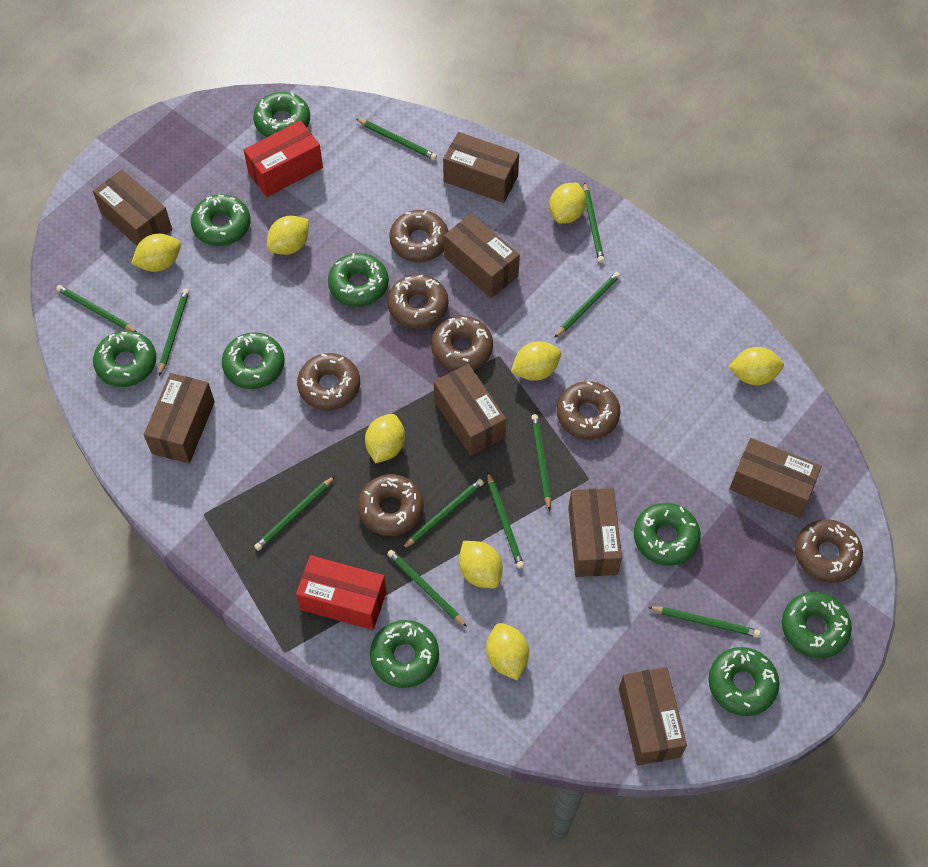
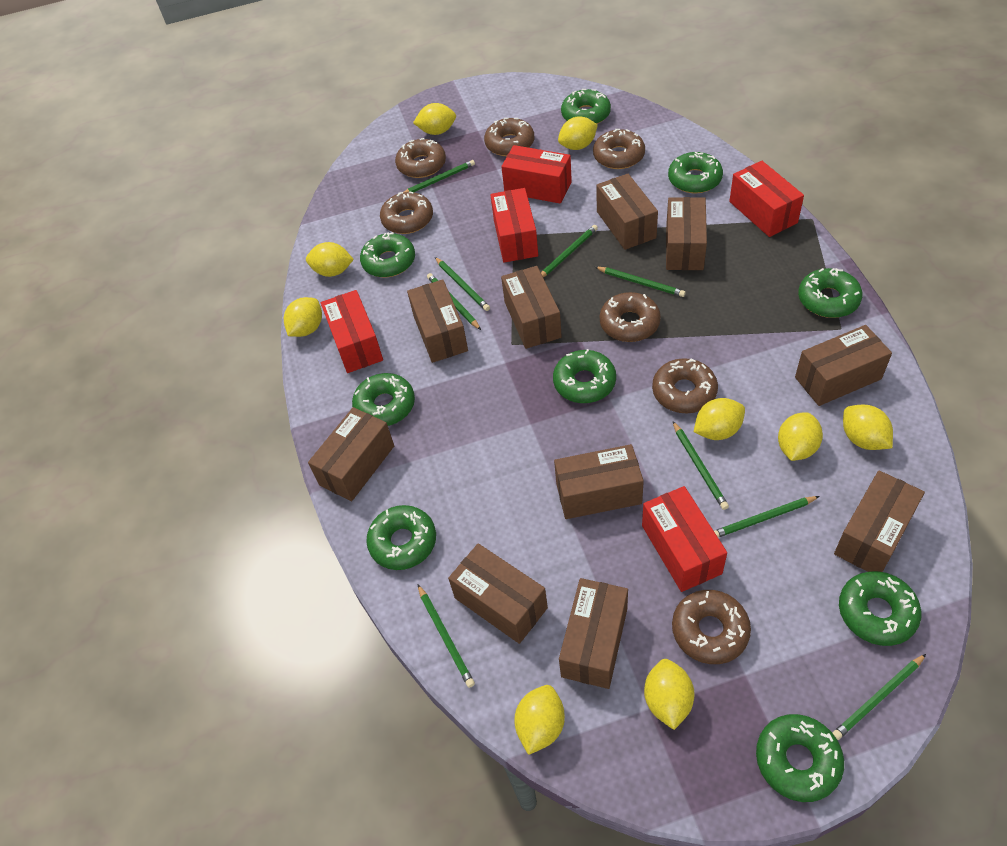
brown box: [93,170,172,246] [144,373,215,463] [434,364,506,456] [443,132,519,203] [444,214,520,298] [568,488,622,577] [619,667,687,765] [729,438,822,518] = 8 -> [308,407,394,501] [407,279,468,363] [448,543,548,644] [501,266,562,349] [554,444,644,519] [559,578,628,689] [596,174,658,250] [666,197,707,270] [795,325,892,406] [834,470,925,572] = 10
green pencil: [56,285,137,332] [159,289,189,376] [254,476,335,551] [356,119,437,160] [387,550,467,627] [402,479,484,549] [487,472,524,569] [531,414,551,511] [554,272,621,338] [583,182,605,263] [648,606,760,637] = 11 -> [403,160,475,193] [418,585,475,688] [427,273,481,330] [435,257,490,311] [541,225,598,277] [595,267,686,297] [673,421,729,510] [714,496,820,537] [832,654,926,740] = 9
red box: [243,120,323,197] [296,555,387,630] = 2 -> [321,290,383,373] [490,188,538,263] [501,145,572,204] [642,486,727,592] [729,161,804,237] = 5
yellow lemon: [131,234,181,272] [267,216,309,255] [365,414,405,464] [459,541,502,588] [486,623,529,680] [511,341,561,381] [549,183,586,224] [728,347,784,385] = 8 -> [284,297,322,337] [306,242,354,277] [413,103,456,135] [514,685,565,755] [558,116,598,150] [644,659,695,730] [694,398,745,440] [778,412,823,461] [843,405,893,450] = 9

